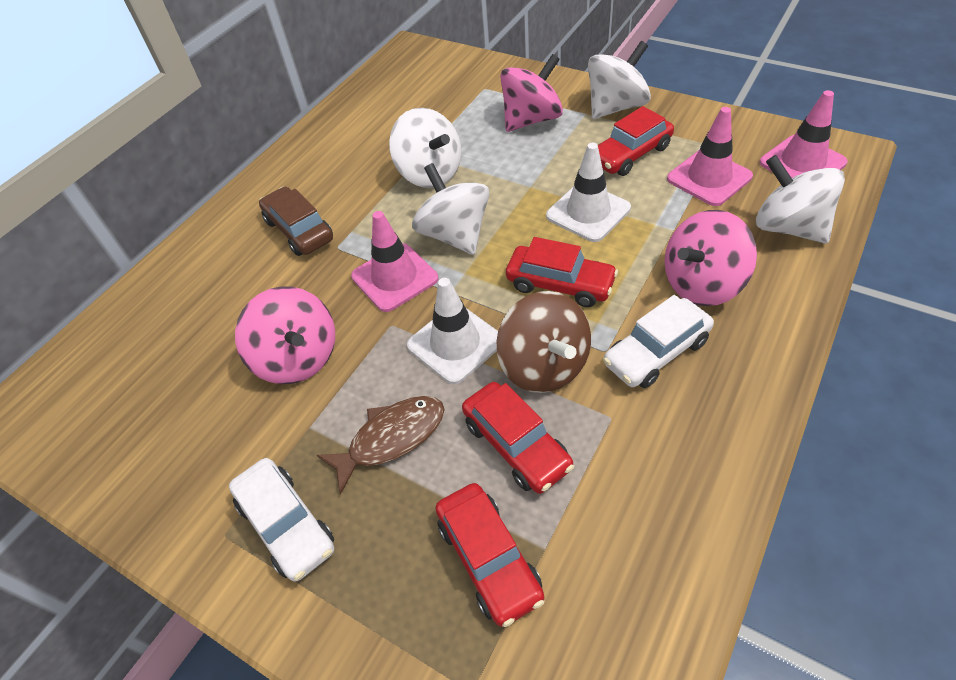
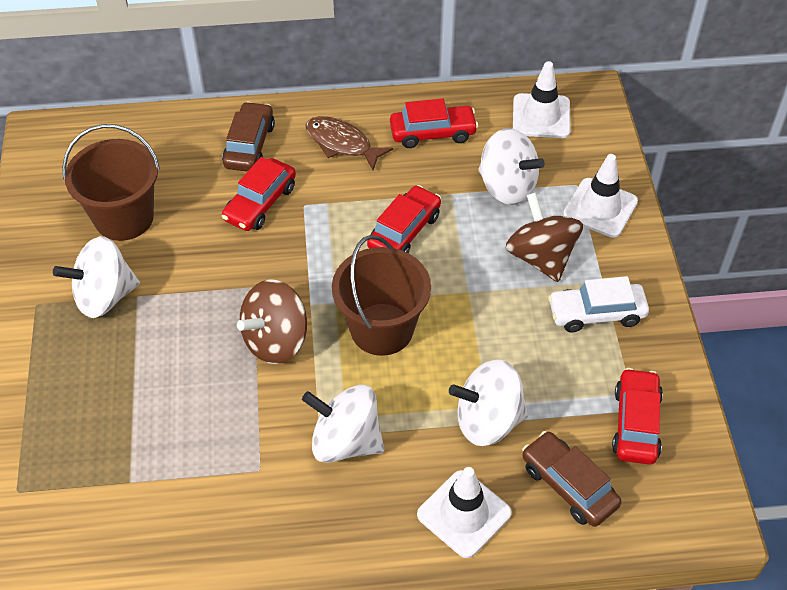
brown bucket: none = 0 -> [62,124,160,241] [332,235,431,356] = 2
brown car: [259,187,333,256] = 1 -> [222,101,275,172] [522,431,621,527] = 2
brown spinning top: [496,291,591,393] = 1 -> [237,279,307,364] [506,192,583,282] = 2
pink spinning top: [235,286,335,384] [500,54,563,132] [664,210,757,306] = 3 -> none = 0
pink traffic cone: [351,211,438,312] [667,107,753,206] [760,90,848,178] = 3 -> none = 0
white car: [229,458,334,582] [603,295,714,388] = 2 -> [548,276,649,332] = 1
white traffic cone: [407,278,498,384] [546,143,631,242] = 2 -> [417,467,512,558] [513,61,570,138] [563,154,638,238] = 3

